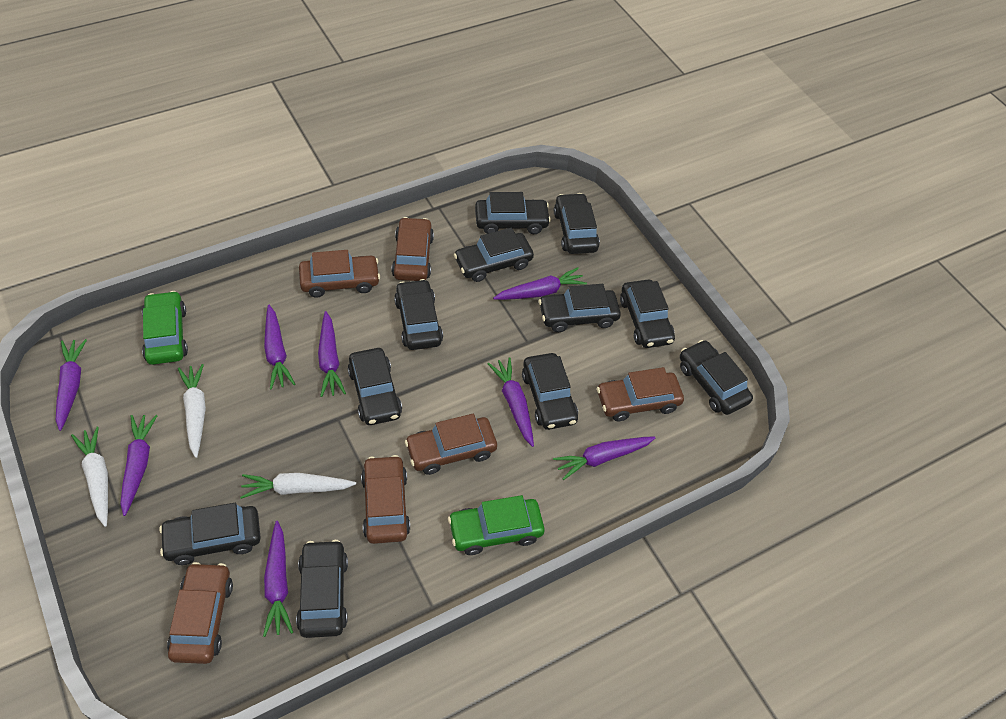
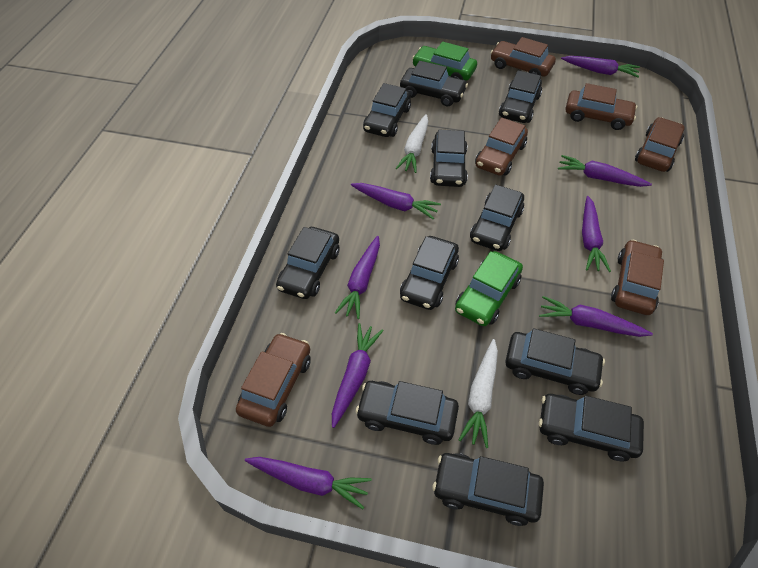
white carrot: [71,427,108,527] [178,364,206,458] [240,473,356,499] = 3 -> [395,114,428,173] [459,339,498,448] = 2

